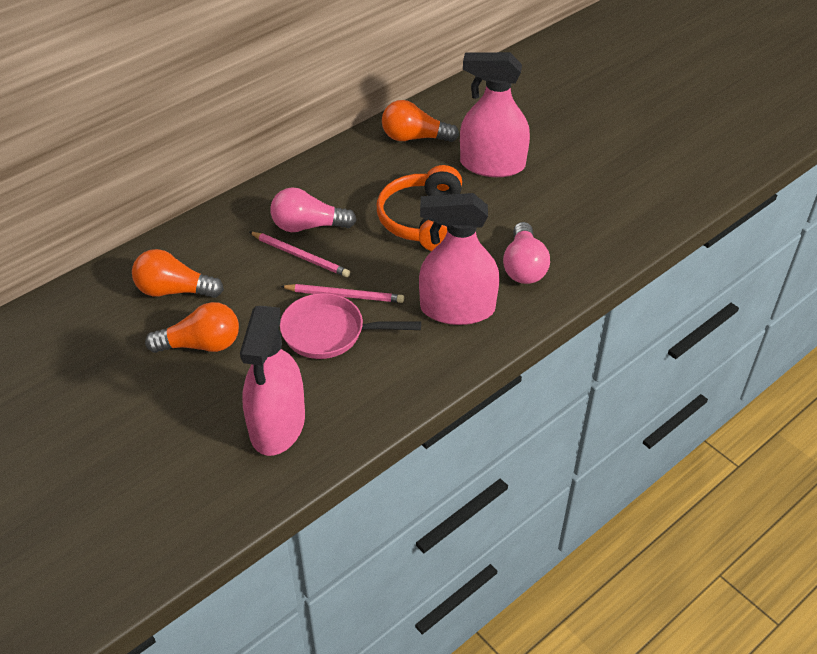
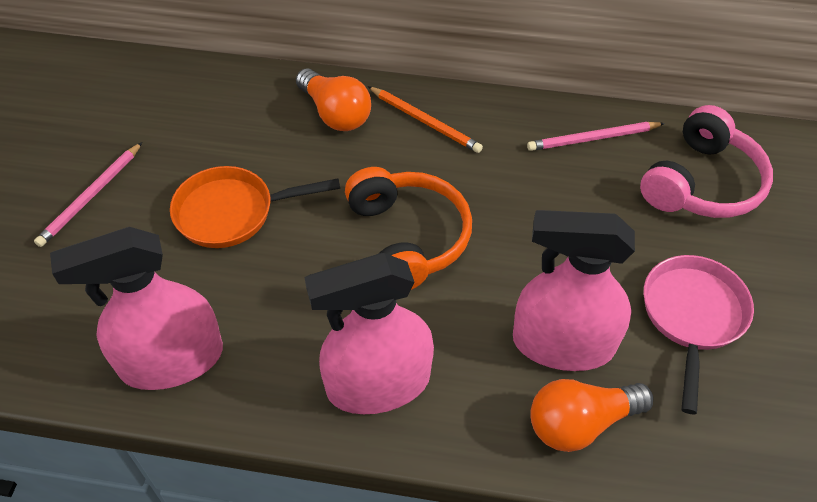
orange light bulb: [132,249,224,298] [145,302,239,353] [382,100,459,142] = 3 -> [296,69,371,131] [530,379,653,452] = 2
orange pan: none = 0 -> [170,166,340,248] = 1
orange pencil: none = 0 -> [368,86,483,153] = 1
pink headphones: none = 0 -> [640,105,773,218] = 1
pink light bulb: [271,187,357,232] [503,222,550,284] = 2 -> none = 0

